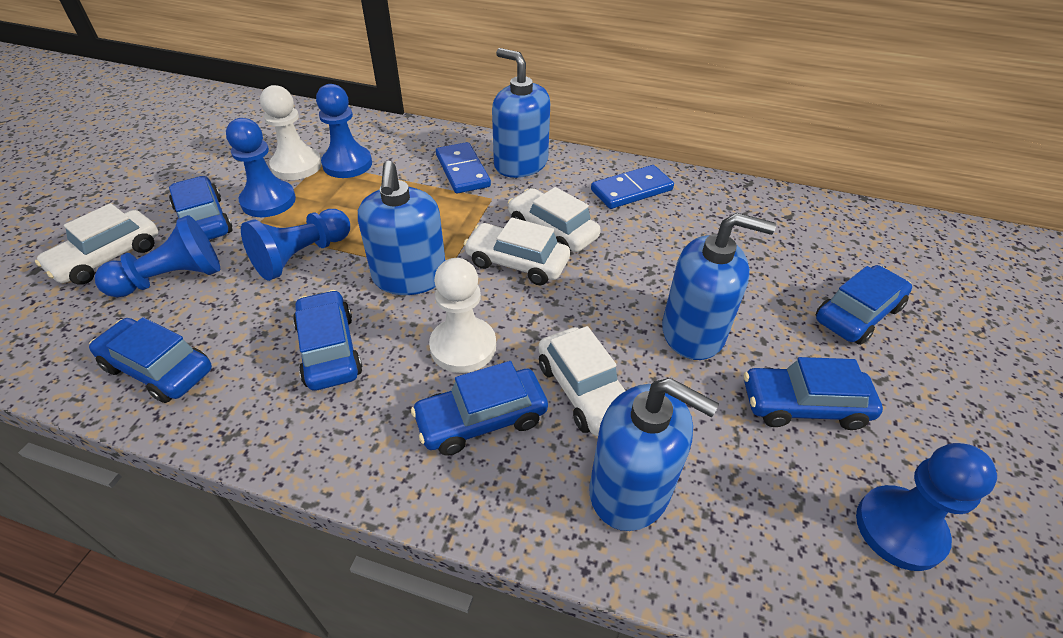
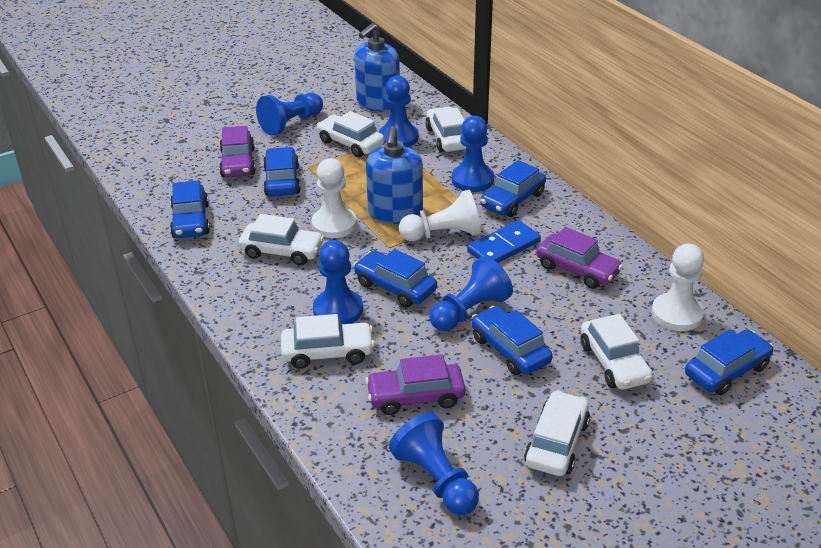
blue domino: [436,142,491,193] [591,165,674,209] = 2 -> [467,220,541,263] = 1
blue pawn: [95,215,220,298] [226,118,296,217] [241,209,350,281] [316,84,372,178] [856,443,997,571] = 5 -> [256,93,323,136] [313,240,363,324] [379,76,419,147] [389,412,479,515] [429,256,513,331] [452,116,494,192] = 6
blue soap dispenser: [358,161,445,295] [492,48,550,178] [589,378,719,531] [662,213,776,360] = 4 -> [354,23,400,112] [366,126,423,224] = 2
purple car: none = 0 -> [219,126,256,177] [365,354,466,415] [536,227,623,289] = 3
white car: [35,203,159,285] [464,217,570,285] [508,187,601,252] [538,326,627,436] = 4 -> [239,214,324,265] [281,314,375,369] [316,111,384,157] [425,107,466,152] [524,390,590,476] [581,314,653,390] = 6
white pawn: [260,85,322,180] [429,258,496,373] = 2 -> [311,158,357,238] [399,190,481,241] [651,244,704,331] = 3

